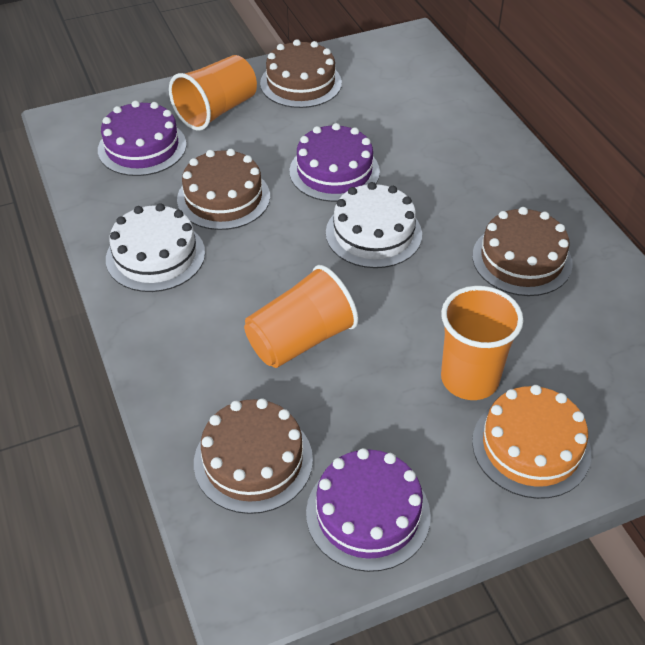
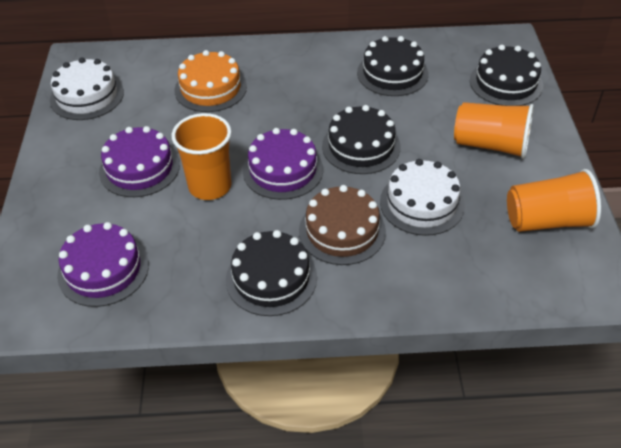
black cake: none = 0 -> [226,230,317,316] [322,105,401,174] [357,36,429,96] [470,45,543,106] = 4
brown cake: [177,149,270,230] [194,399,313,514] [260,39,342,108] [472,207,573,296] = 4 -> [299,185,386,265] = 1

